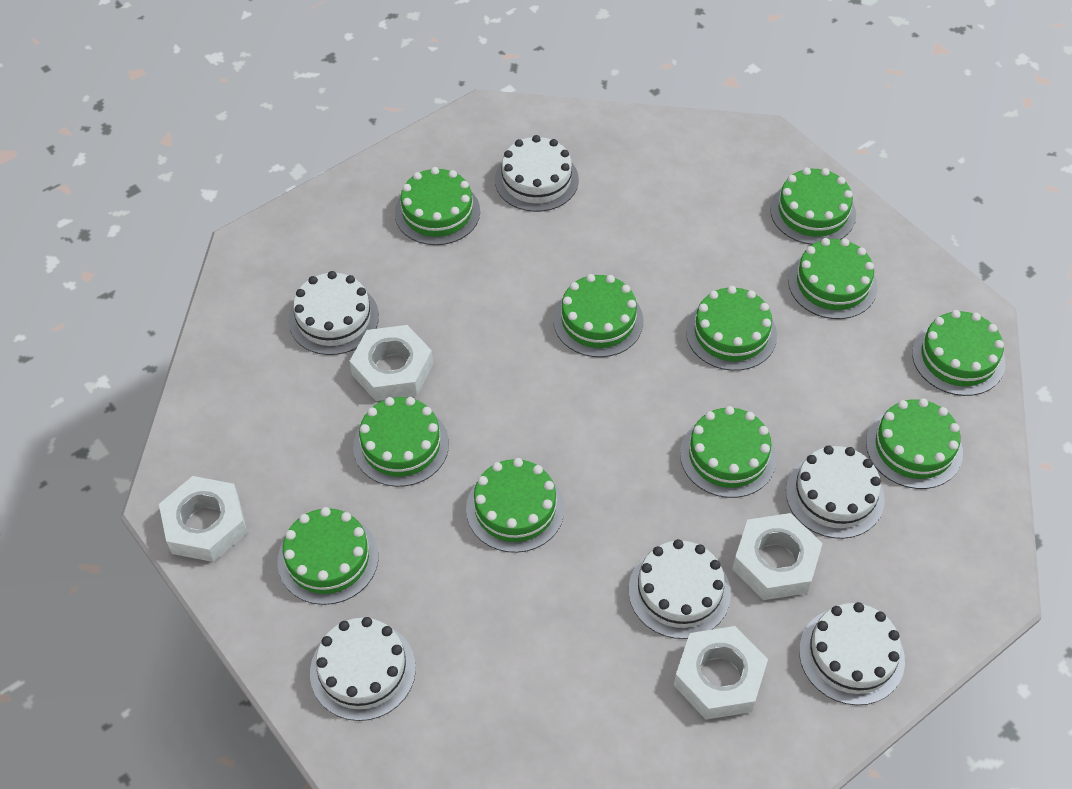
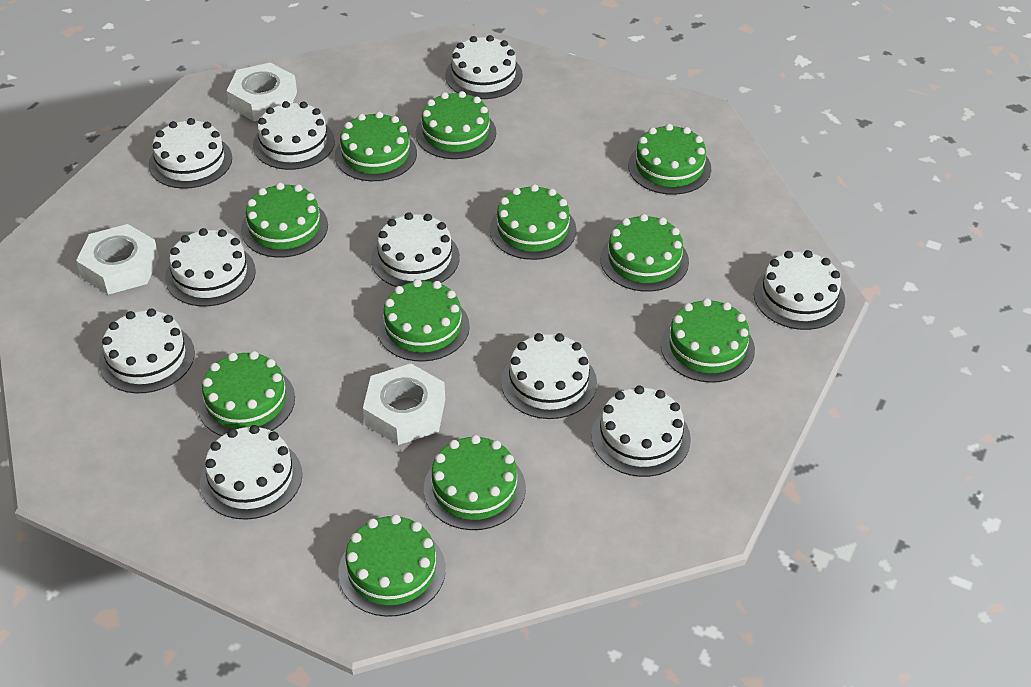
white cake: [288,271,379,355] [310,617,416,721] [495,135,579,212] [629,539,731,639] [786,445,885,539] [799,602,905,705] = 6 -> [99,309,195,393] [149,118,232,189] [165,228,256,306] [200,425,302,520] [253,101,335,170] [371,212,460,287] [445,35,523,99] [501,333,597,419] [591,385,691,477] [754,250,845,330] = 10
white nut: [159,476,247,562] [350,325,433,401] [674,626,768,719] [732,513,823,600] = 4 -> [76,224,159,295] [227,63,297,121] [363,364,445,445] = 3

